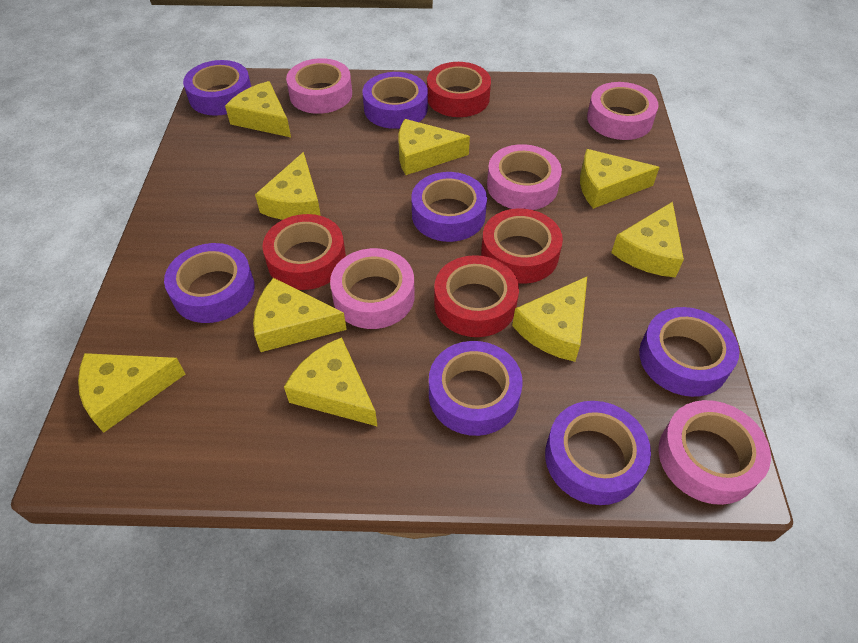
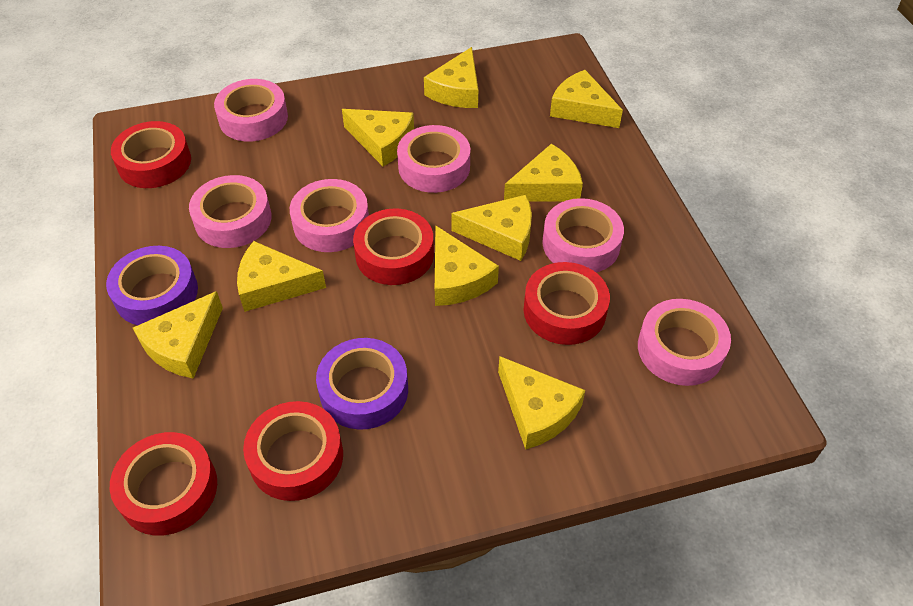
pink tape: [286,58,352,114] [330,248,415,329] [487,144,562,210] [587,82,658,140] [658,400,771,505] = 5 -> [189,175,272,248] [214,79,288,141] [290,179,369,252] [397,125,470,193] [542,198,624,272] [638,299,731,386] = 6
purple tape: [164,243,255,323] [183,60,251,116] [362,72,428,129] [411,172,487,242] [429,341,523,436] [545,401,651,505] [639,307,739,397] = 7 -> [106,246,198,325] [316,338,408,430] = 2
red tape: [262,214,346,290] [427,62,491,117] [434,255,519,337] [481,208,563,284] = 4 -> [110,432,217,536] [111,121,191,188] [243,401,343,501] [353,208,434,285] [524,262,610,345] = 5

